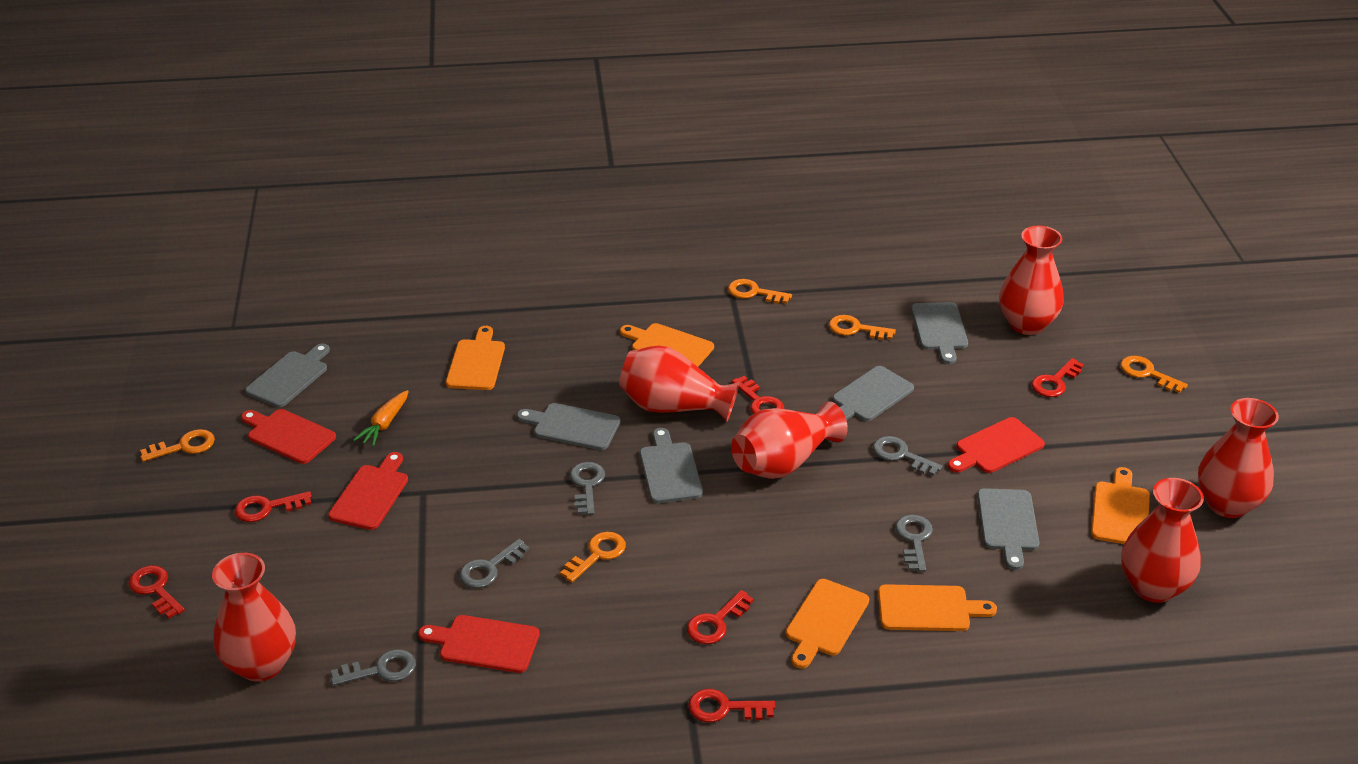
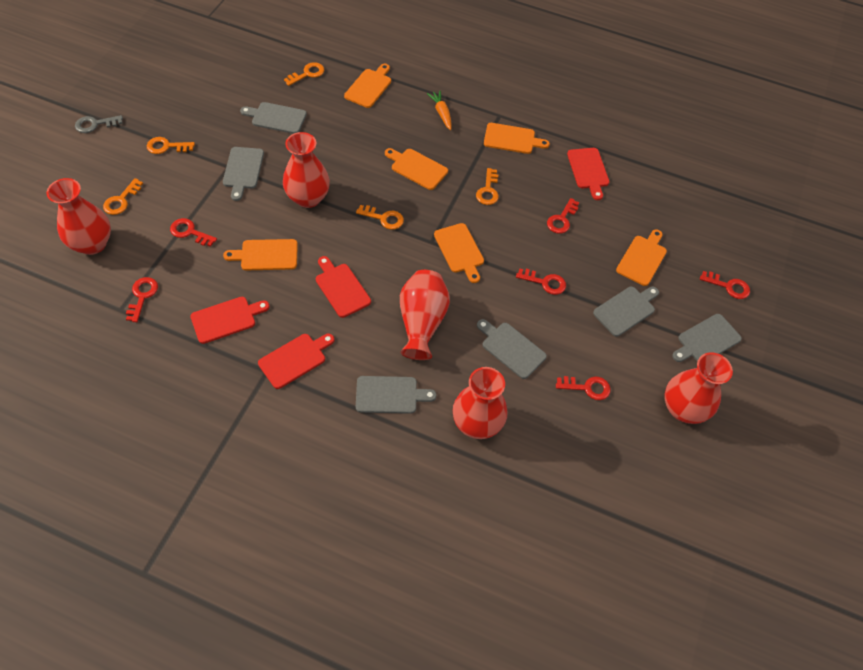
grey key: [331,649,416,686] [459,539,529,588] [570,462,605,515] [873,436,942,476] [895,515,933,572] = 5 -> [75,115,123,133] = 1
orange cutting board: [446,326,505,390] [620,323,714,367] [786,579,869,669] [878,584,997,631] [1091,467,1150,544] = 5 -> [223,239,298,270] [344,64,391,108] [385,148,448,190] [434,223,484,283] [484,123,550,154] [616,229,667,286] = 6
red vase: [212,553,296,682] [619,346,739,422] [731,401,848,479] [999,226,1064,335] [1121,478,1204,603] [1198,398,1279,518] = 6 -> [47,178,111,255] [283,132,330,208] [400,270,450,360] [453,367,507,439] [664,352,733,424] = 5

